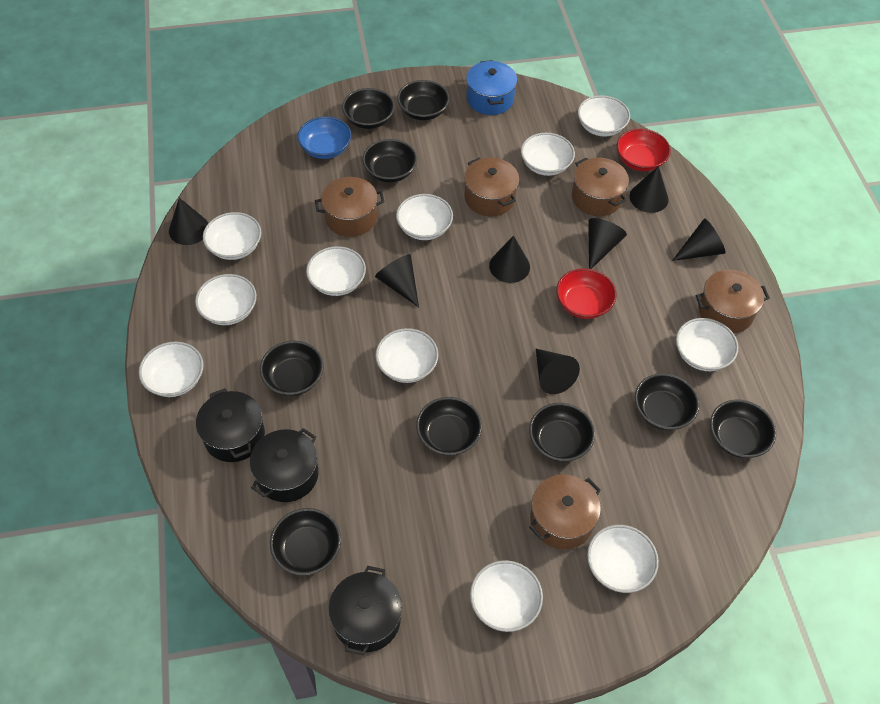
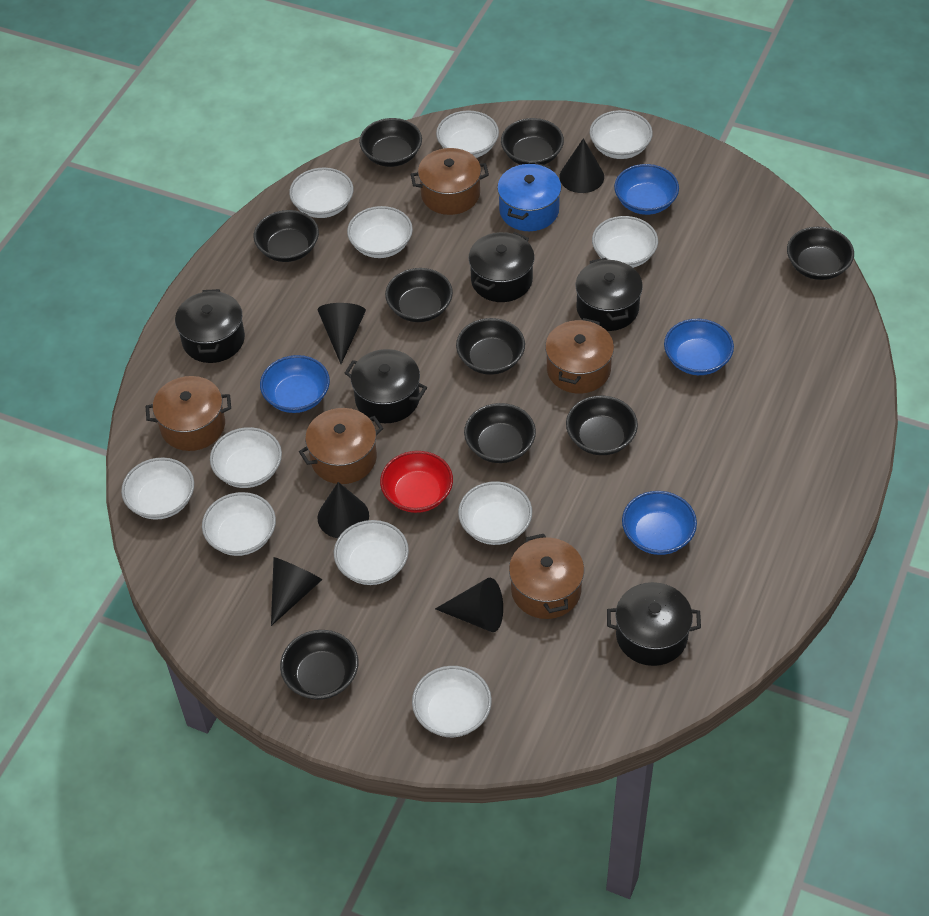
black cone: [169,198,208,245] [375,254,419,307] [489,236,530,283] [536,349,580,394] [588,218,627,269] [629,166,669,213] [672,218,726,261] = 7 -> [271,557,322,626] [318,303,366,364] [318,482,369,538] [435,578,503,632] [559,138,604,193] = 5
black pot: [196,388,265,462] [250,428,319,502] [328,566,402,655] = 3 -> [175,289,245,363] [345,349,427,423] [469,232,535,302] [576,258,643,331] [607,582,701,666] = 5
blue bowl: [297,116,352,159] = 1 -> [260,355,330,413] [614,164,679,215] [622,491,697,555] [664,319,734,375] = 4
red bowl: [556,268,616,319] [617,129,671,171] = 2 -> [380,451,453,513] = 1

